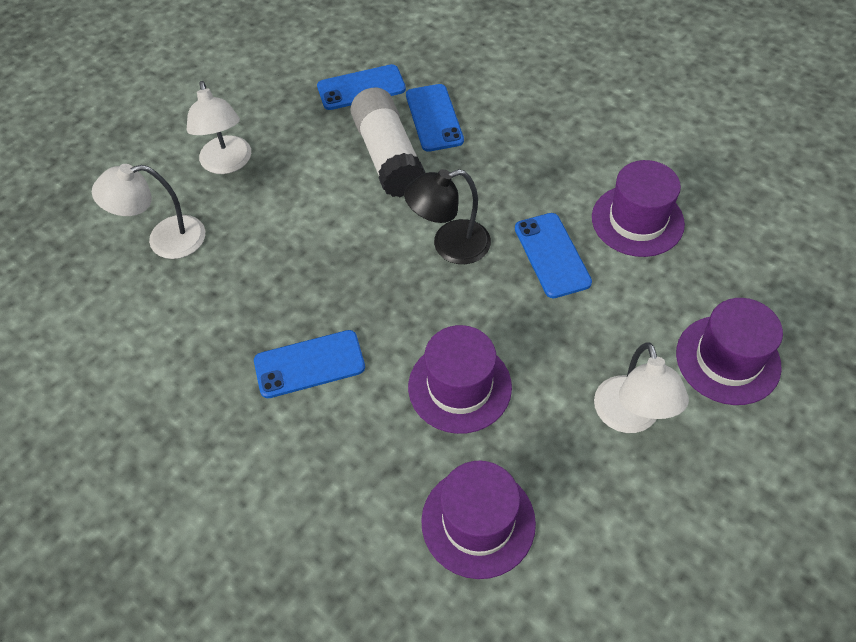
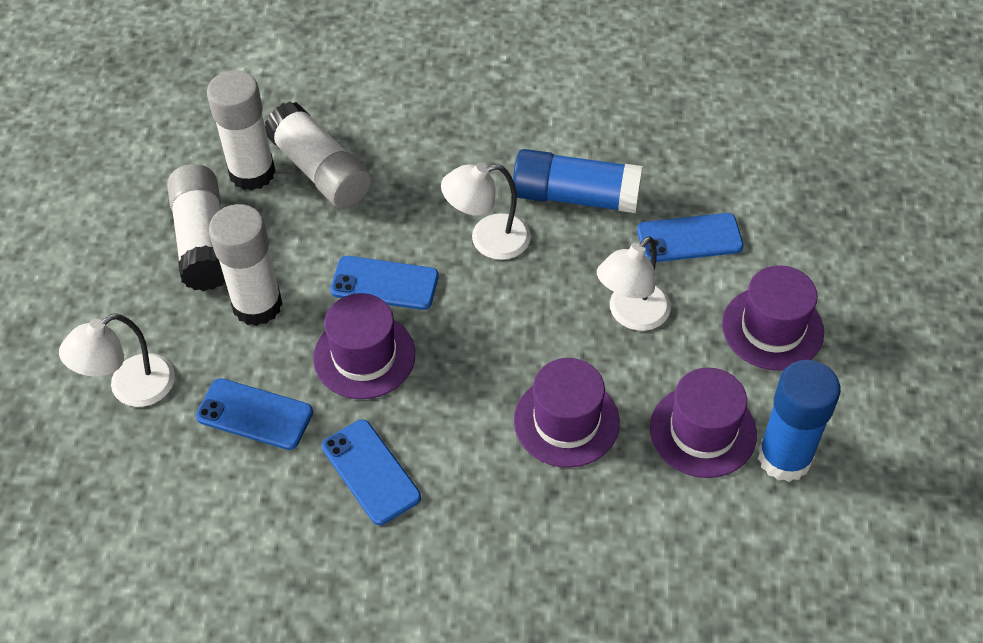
black lamp: [404,169,491,264] = 1 -> none = 0
blue glue stick: none = 0 -> [513,149,643,213] [758,360,841,482] = 2
white glue stick: [350,88,426,197] = 1 -> [167,164,225,291] [207,70,276,191] [209,204,283,326] [265,101,372,209] = 4

